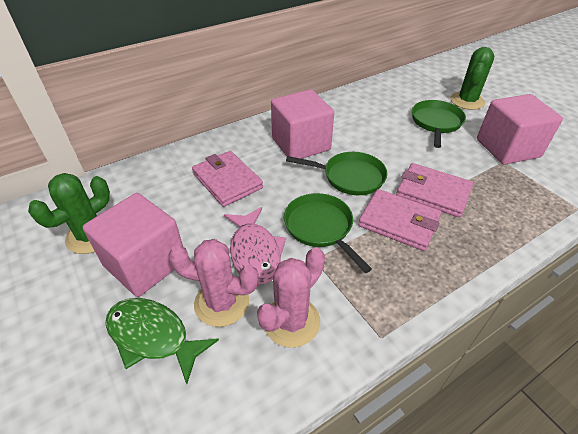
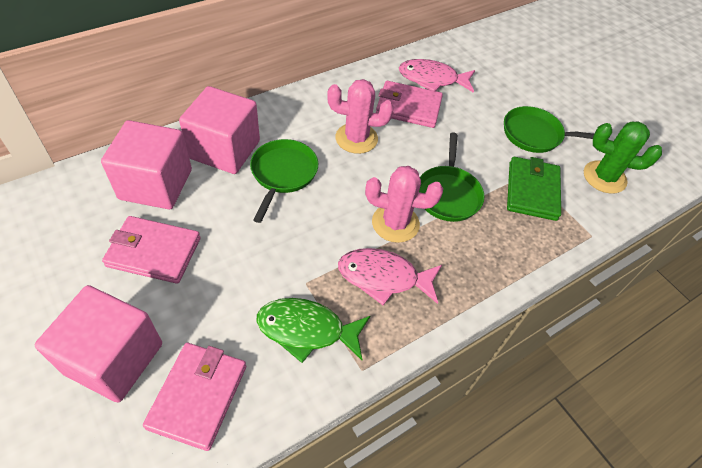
green cactus: [28,173,110,254] [450,47,494,110] = 2 -> [584,121,662,194] = 1
green wallet: none = 0 -> [507,157,561,221] = 1
pink fish: [224,207,286,284] = 1 -> [338,248,442,305] [399,59,475,93] = 2

